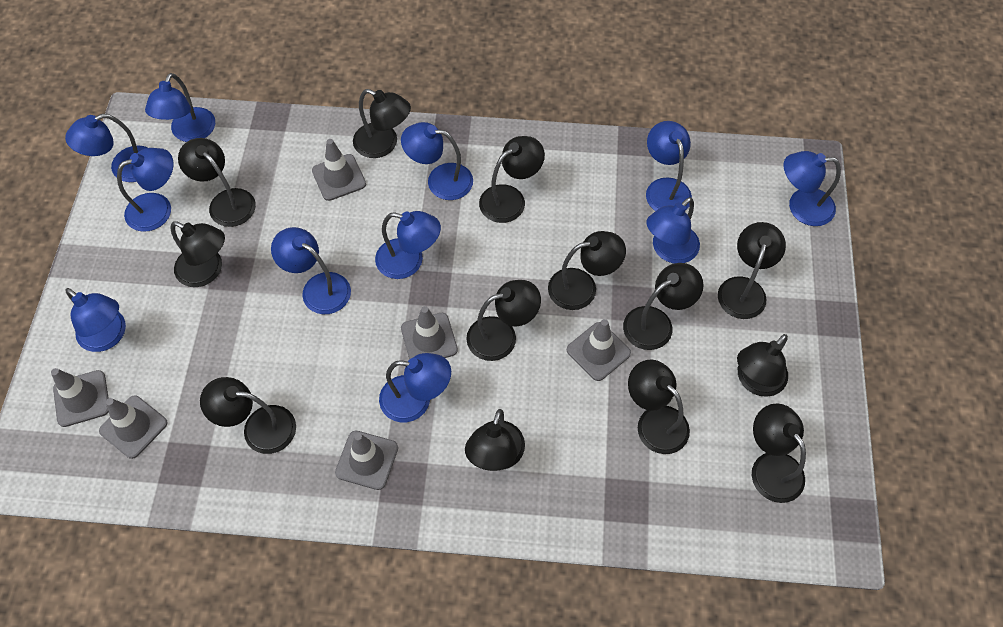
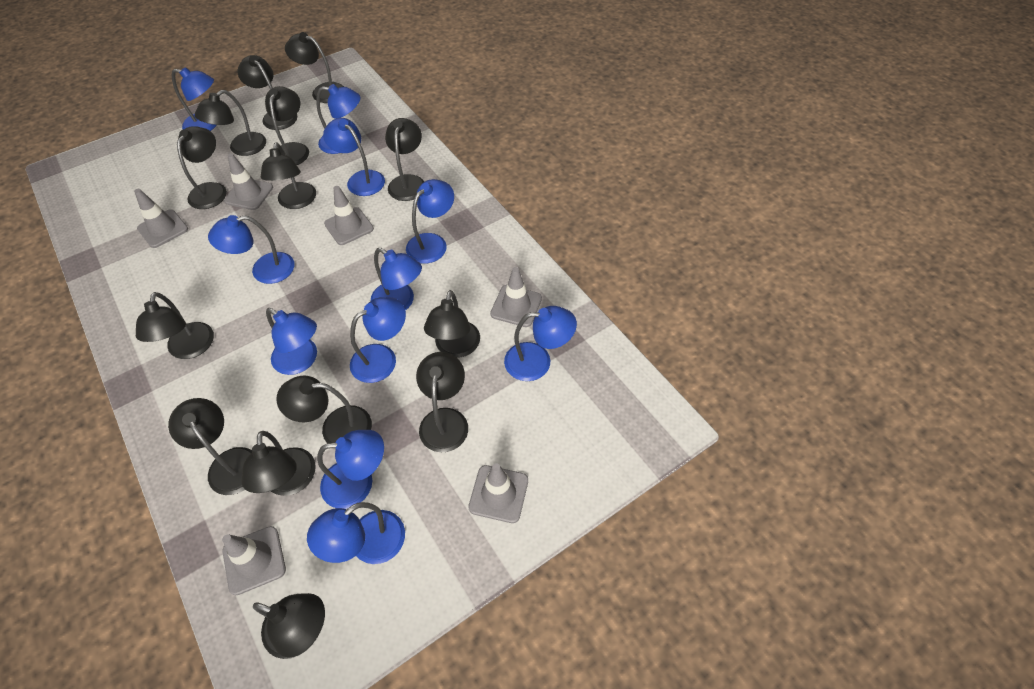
black lamp: [170,221,225,287] [178,138,256,227] [200,377,296,454] [353,89,411,158] [465,409,525,471] [466,280,541,361] [479,136,545,223] [548,231,626,310] [623,263,704,350] [628,360,690,454] [718,222,786,319] [737,334,788,397] [752,403,806,503] = 13 -> [136,292,214,359] [168,398,252,495] [177,126,227,209] [195,90,266,156] [237,55,297,130] [241,431,316,496] [253,593,325,659] [261,142,316,209] [265,86,309,165] [276,375,372,443] [285,32,344,103] [385,118,424,201] [416,352,468,452] [424,290,480,358] = 14

